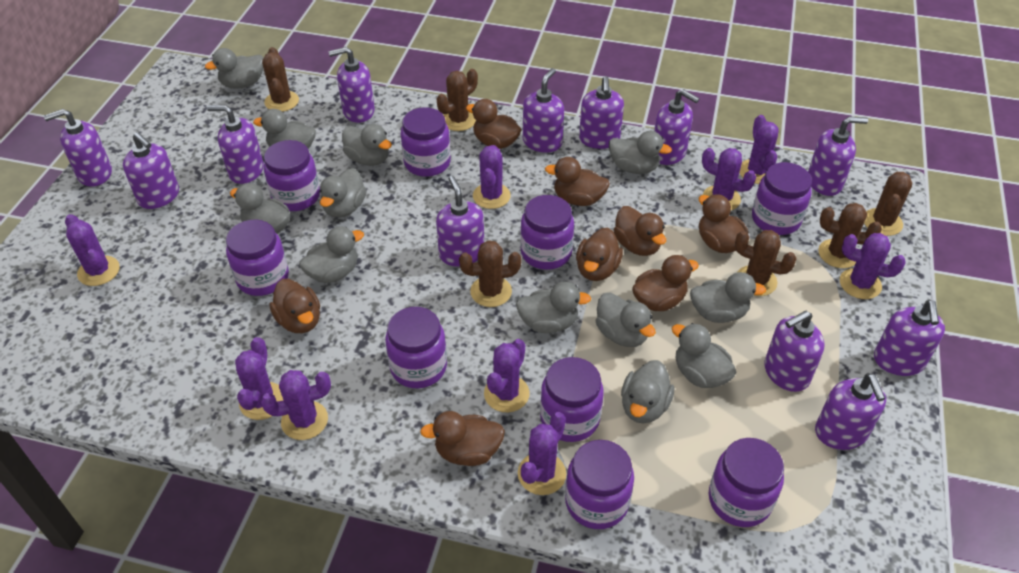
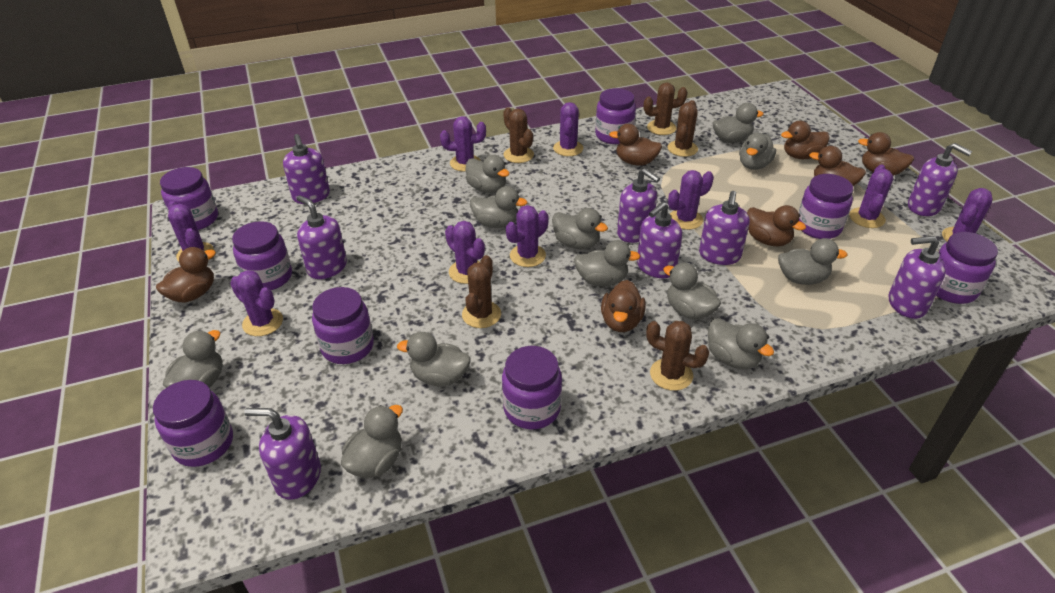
brown cactus: [262,47,299,112] [436,69,478,131] [459,240,521,307] [735,230,797,296] [818,203,882,268] [864,172,912,236] = 6 -> [462,255,501,328] [503,107,534,163] [644,83,687,135] [646,321,709,391] [668,100,698,157] = 5
brown duck: [270,279,320,333] [420,411,505,466] [466,99,521,149] [545,157,610,206] [576,228,623,281] [613,206,666,256] [632,255,699,311] [699,194,748,253] = 8 -> [156,247,216,303] [601,280,646,332] [609,124,662,166] [747,205,806,246] [781,121,830,159] [809,146,866,186] [858,132,914,176] = 7
purple jar: [226,220,289,296] [264,140,320,211] [385,307,447,388] [401,107,451,177] [520,195,574,270] [540,357,604,442] [565,440,634,529] [709,438,784,527] [752,162,812,235] = 9 -> [153,380,233,467] [160,167,218,230] [232,221,292,290] [312,287,374,364] [502,346,562,429] [595,88,636,144] [798,174,853,239] [936,232,998,304] = 8
purple soap dispenser: [43,109,112,187] [123,132,179,209] [207,105,264,184] [328,47,375,123] [436,176,484,267] [523,68,564,153] [579,76,624,149] [654,89,700,165] [764,311,825,392] [808,117,868,196] [815,373,886,450] [874,300,945,376] = 12 -> [244,408,321,500] [283,134,330,204] [297,195,347,279] [617,168,660,243] [637,202,682,278] [699,191,750,265] [889,236,946,319] [908,143,972,216] = 8

